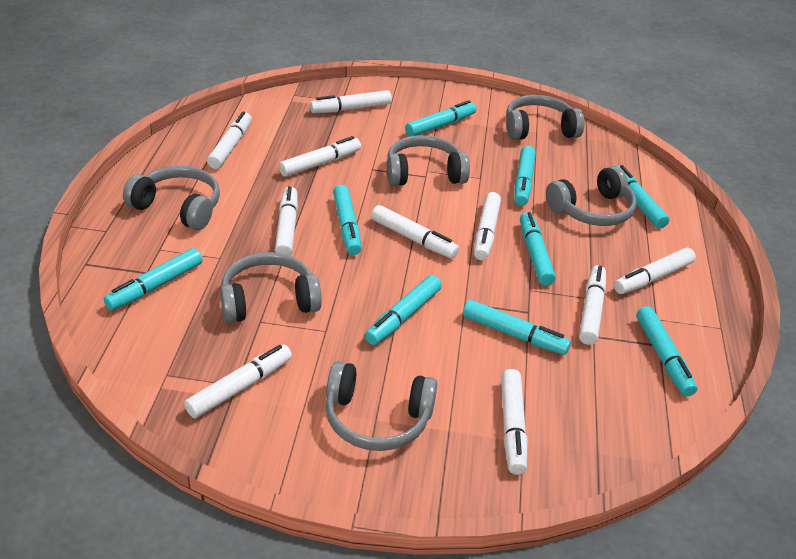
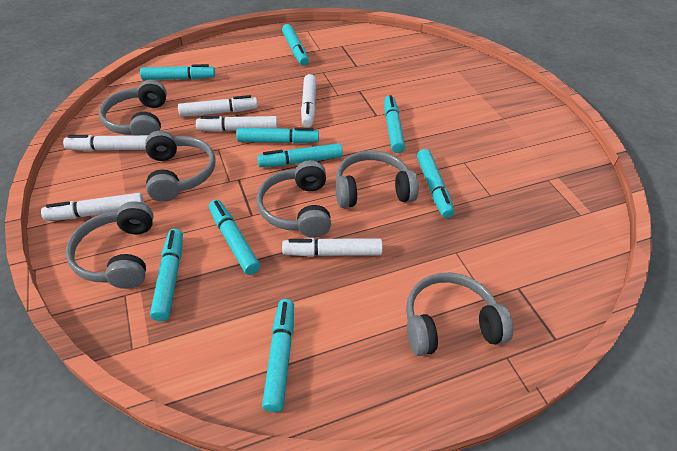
white marker: [184,345,292,418] [207,112,252,169] [275,186,298,256] [279,136,361,177] [310,90,392,113] [371,205,459,259] [474,192,501,260] [501,369,528,475] [579,265,606,345] [614,247,696,294] = 10 -> [41,193,144,221] [63,135,148,151] [178,95,258,117] [196,116,278,132] [282,238,383,257] [301,74,316,127] = 6

